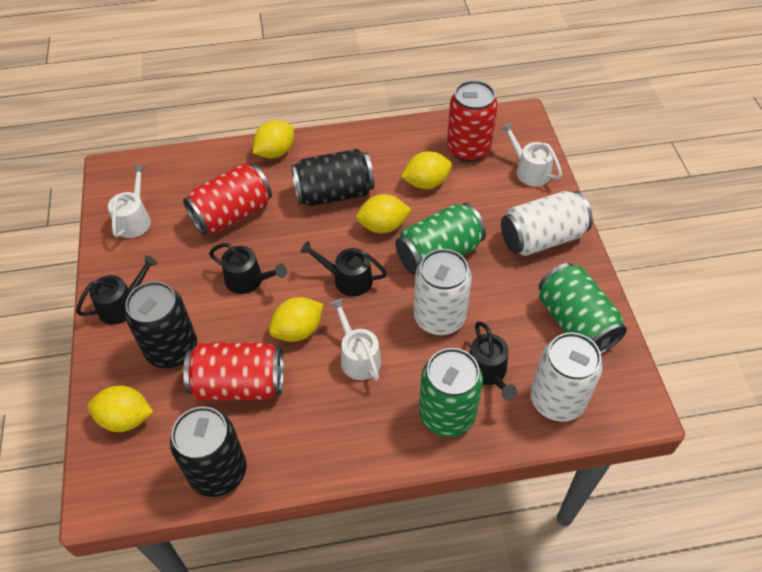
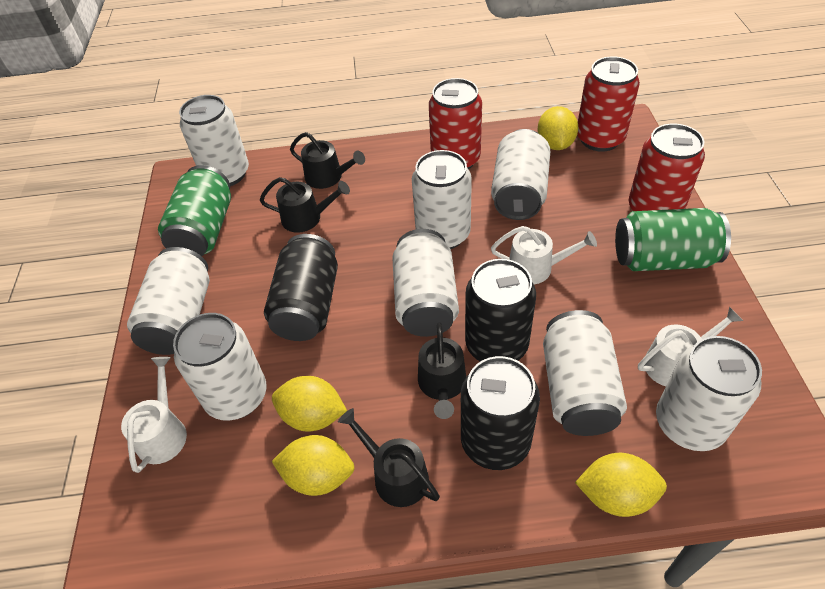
green can: [395,203,486,275] [419,348,483,437] [539,263,627,354] = 3 -> [158,165,231,256] [615,208,731,271] = 2
white can: [414,249,472,335] [501,191,593,256] [530,332,603,422] = 3 -> [127,247,210,355] [173,313,266,421] [179,95,249,186] [392,229,459,337] [412,150,472,249] [491,129,550,220] [543,310,627,436] [656,336,762,451] = 8
yellow lemon: [88,385,153,432] [253,120,294,158] [269,297,323,342] [356,194,411,233] [401,151,452,189] = 5 -> [272,376,347,432] [272,435,355,496] [538,106,578,150] [575,453,667,517] = 4

